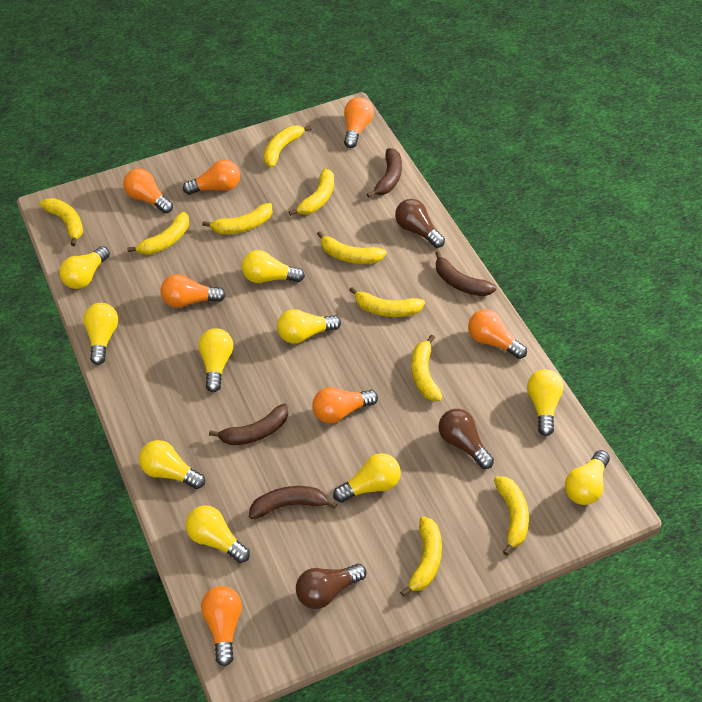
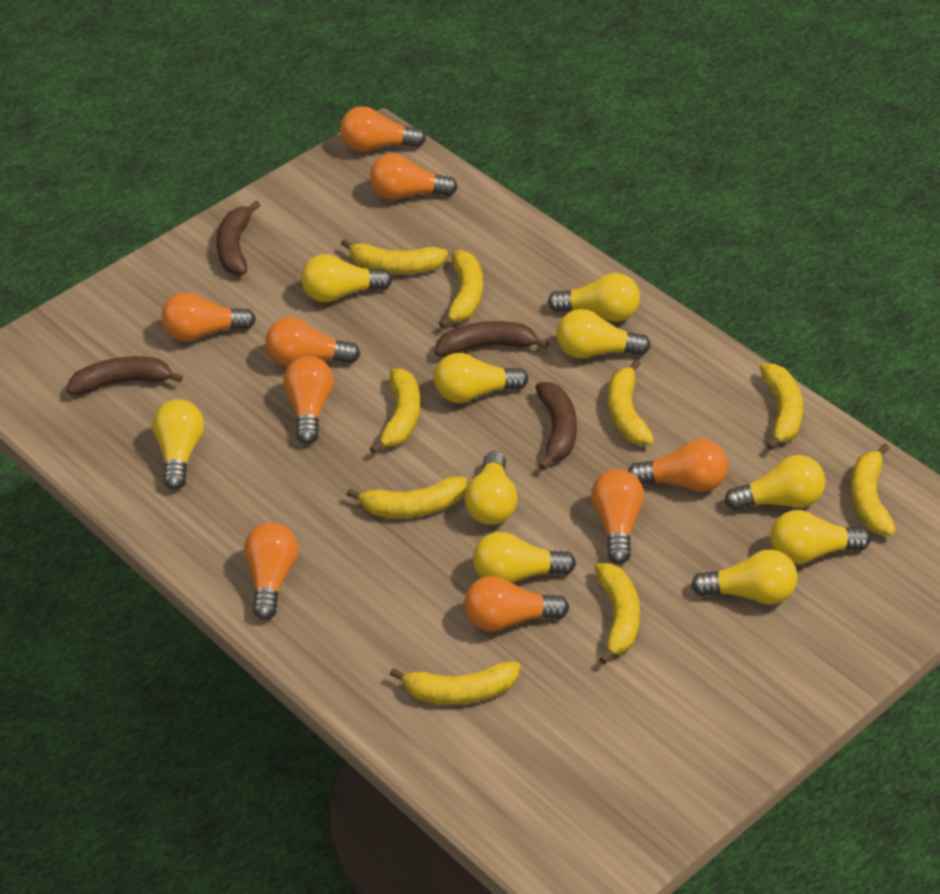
brown light bulb: [296,564,367,609] [395,199,445,248] [439,409,494,469] = 3 -> none = 0
orange light bulb: [123,168,173,214] [160,274,226,308] [183,160,240,195] [201,586,242,666] [312,387,378,424] [344,97,374,148] [468,309,527,359] = 7 -> [162,293,256,341] [244,522,298,620] [265,317,360,367] [283,356,334,444] [340,106,426,152] [370,153,458,200] [464,576,569,632] [591,469,644,564] [628,439,728,492] = 9
yellow banana: [39,198,83,246] [127,212,189,255] [202,203,273,234] [264,125,312,168] [289,168,334,216] [317,231,387,264] [349,287,425,317] [400,516,442,597] [411,335,443,401] [494,476,529,555] = 10 -> [341,239,448,274] [347,476,467,518] [370,368,420,454] [390,661,520,704] [439,250,483,328] [595,563,640,665] [608,359,654,445] [760,363,803,450] [851,443,896,536] = 9

